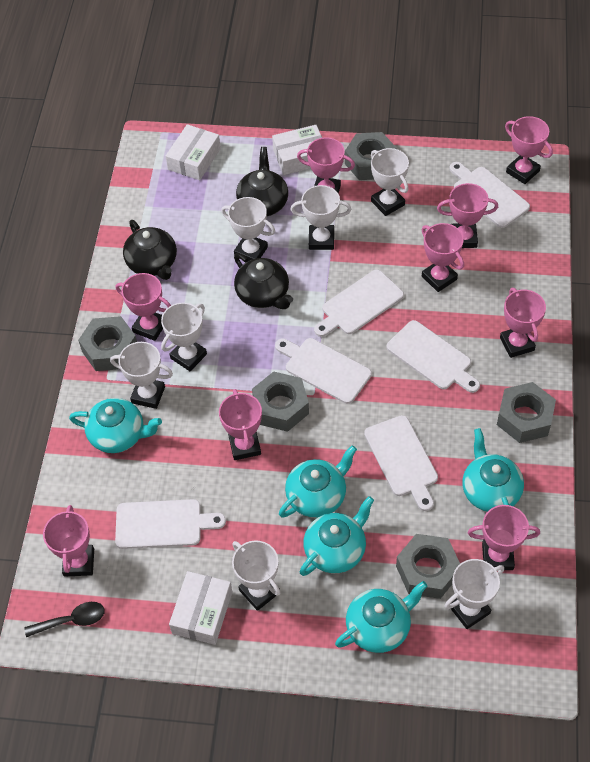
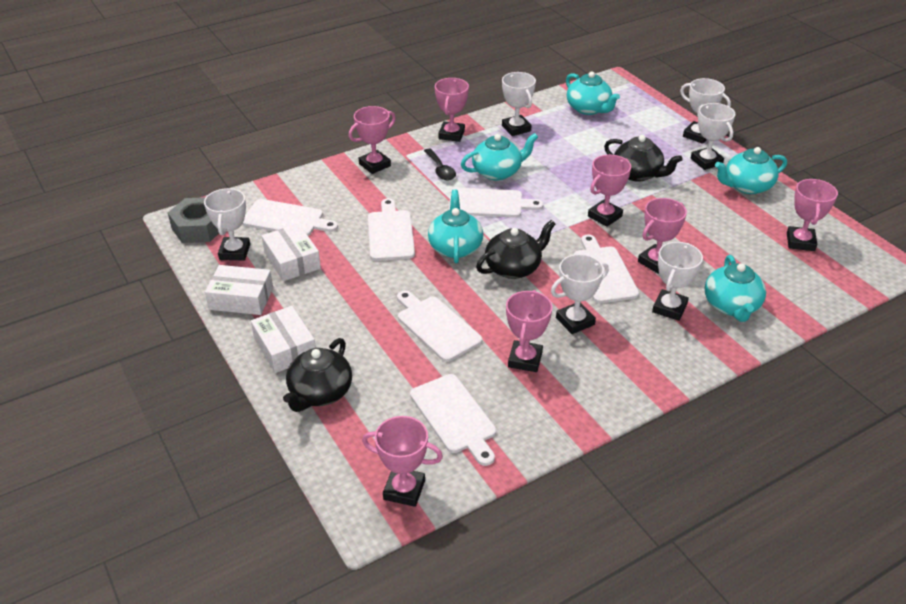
grey nut: [78,316,137,371] [252,372,309,432] [345,132,397,180] [396,534,460,599] [497,382,556,443] = 5 -> [168,197,219,243] = 1
pink trophy: [43,505,94,577] [116,273,171,341] [219,389,262,460] [297,137,355,193] [422,223,464,292] [437,183,498,248] [468,505,540,570] [500,288,546,358] [505,116,553,184] = 9 -> [349,106,396,174] [362,416,443,507] [435,78,469,142] [506,290,552,372] [588,155,631,227] [638,198,687,274] [787,179,838,251] = 7
white trophy: [110,342,173,409] [161,303,207,371] [221,197,275,261] [232,540,280,611] [290,185,351,250] [371,148,409,216] [444,559,504,629] = 7 -> [204,188,250,261] [502,72,536,136] [551,254,609,334] [652,242,703,321] [680,78,731,144] [691,103,735,170] = 6

